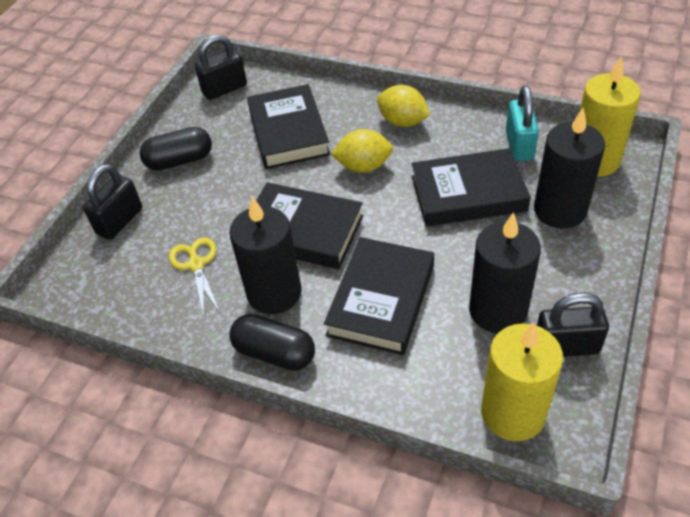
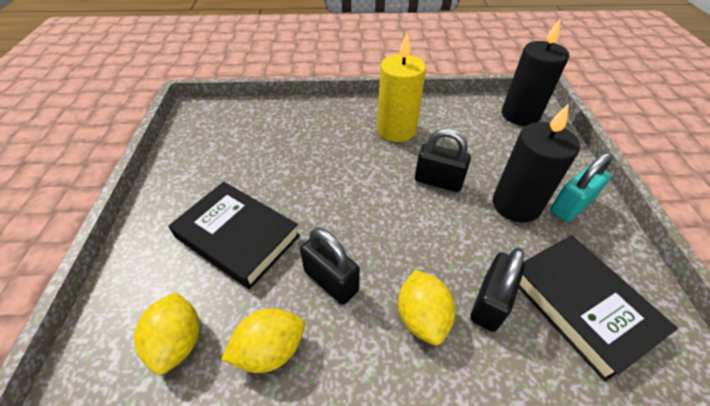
black book: [247,84,331,169] [256,182,363,269] [324,237,434,355] [412,148,531,227] = 4 -> [168,182,300,289] [519,235,678,382] = 2
black candle: [229,197,302,314] [469,212,541,333] [534,108,605,229] = 3 -> [493,103,580,223] [502,19,569,126] = 2
black capsule: [139,127,212,171] [229,314,315,371] = 2 -> none = 0
yellow candle: [481,322,563,442] [579,56,641,177] = 2 -> [377,33,426,142] = 1
yellow lemon: [331,129,393,173] [377,85,430,127] = 2 -> [134,292,199,375] [221,308,305,373] [398,270,455,345] = 3
yellow scissors: [169,237,220,315] = 1 -> none = 0

